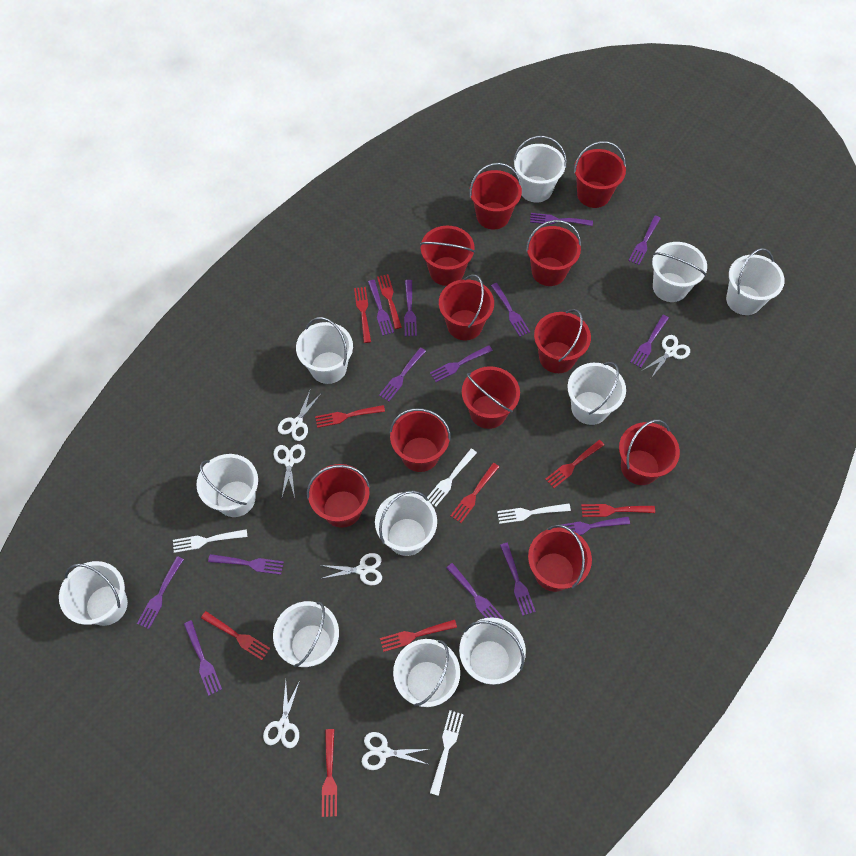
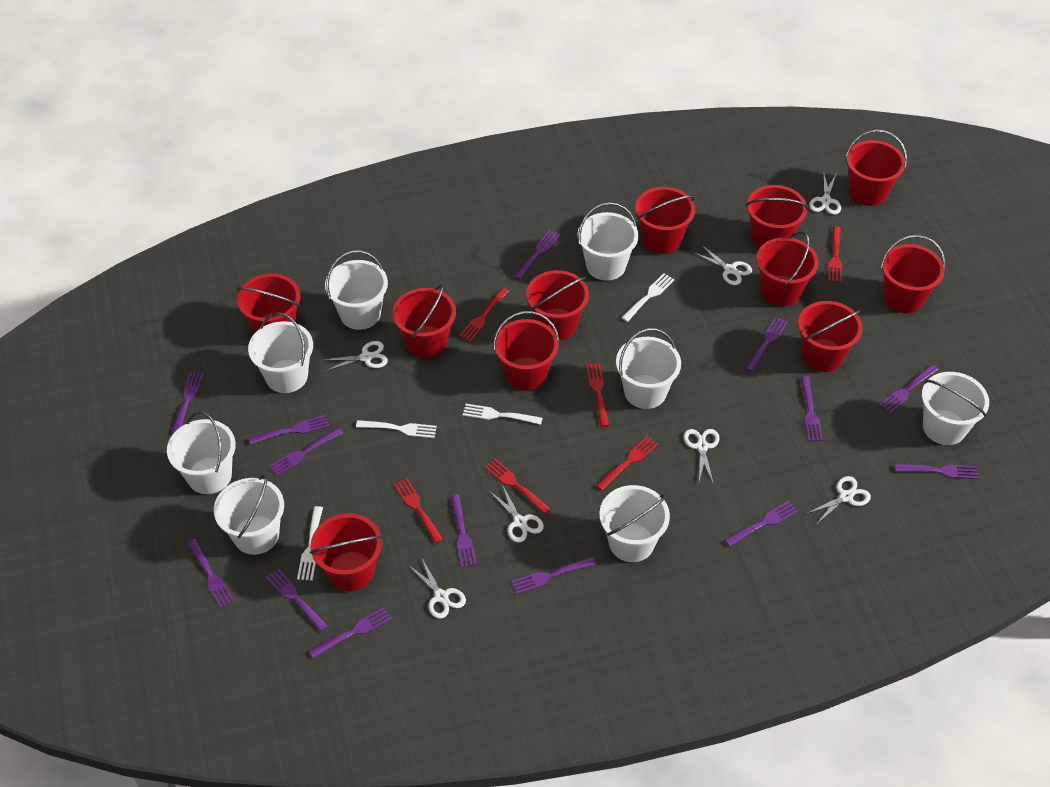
red fork: [201,611,270,660] [315,405,385,428] [322,729,337,817] [354,287,371,343] [377,274,402,329] [380,619,457,652] [451,463,499,523] [545,440,604,488] [581,504,655,517] = 9 -> [394,478,443,543] [459,288,509,342] [485,459,551,514] [586,363,609,427] [596,436,659,491] [828,226,842,283] = 6
white bucket: [59,561,128,626] [196,454,258,517] [273,601,339,667] [296,317,353,384] [375,490,437,556] [393,639,460,707] [459,617,526,685] [513,136,567,203] [567,362,626,425] [652,242,707,302] [726,248,785,315] = 11 -> [167,411,236,494] [214,474,284,555] [248,312,313,393] [325,250,388,330] [578,202,639,281] [599,485,670,562] [616,328,681,409] [922,372,989,445] = 8
white scissors: [263,682,299,748] [274,444,305,498] [278,391,321,441] [320,553,382,585] [362,732,429,770] [643,335,690,378] = 6 -> [324,341,388,371] [410,559,466,619] [491,484,544,543] [684,429,720,485] [693,245,752,285] [806,476,871,524] [809,174,841,215] = 7

